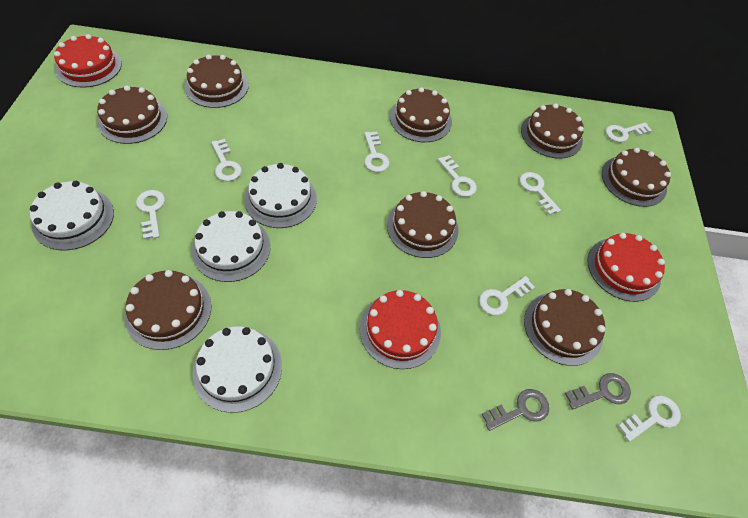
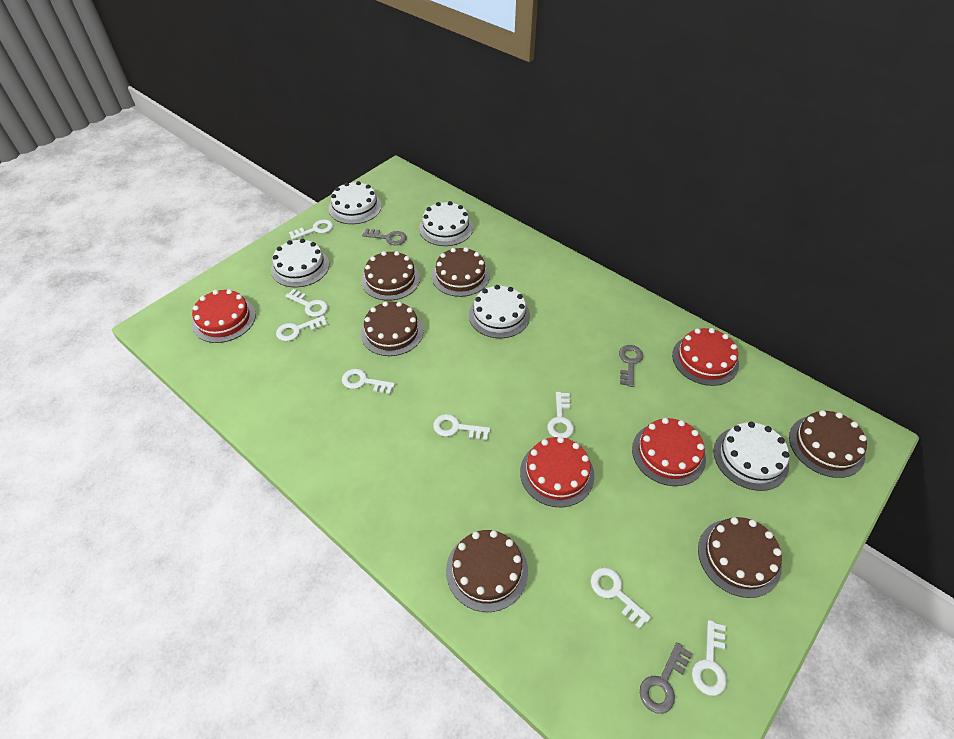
brown cake: [97,85,167,144] [125,270,211,350] [185,54,249,108] [387,191,459,258] [390,87,452,142] [521,104,584,159] [524,289,605,366] [602,148,671,207] = 8 -> [361,251,420,301] [361,301,423,356] [432,247,490,297] [446,530,528,612] [698,517,782,598] [789,410,867,478] = 6
grey key: [482,389,549,431] [565,373,631,409] = 2 -> [362,228,407,245] [619,345,643,387] [640,642,692,714] = 3
red cake: [54,34,122,88] [360,290,441,369] [587,233,665,302] = 3 -> [192,289,256,343] [520,437,595,507] [632,418,706,486] [672,328,739,386] = 4
white cake: [30,181,114,250] [192,211,270,282] [193,326,282,413] [244,163,317,228] = 4 -> [271,239,329,287] [329,181,382,224] [419,201,473,246] [469,285,530,338] [713,422,789,491] = 5

